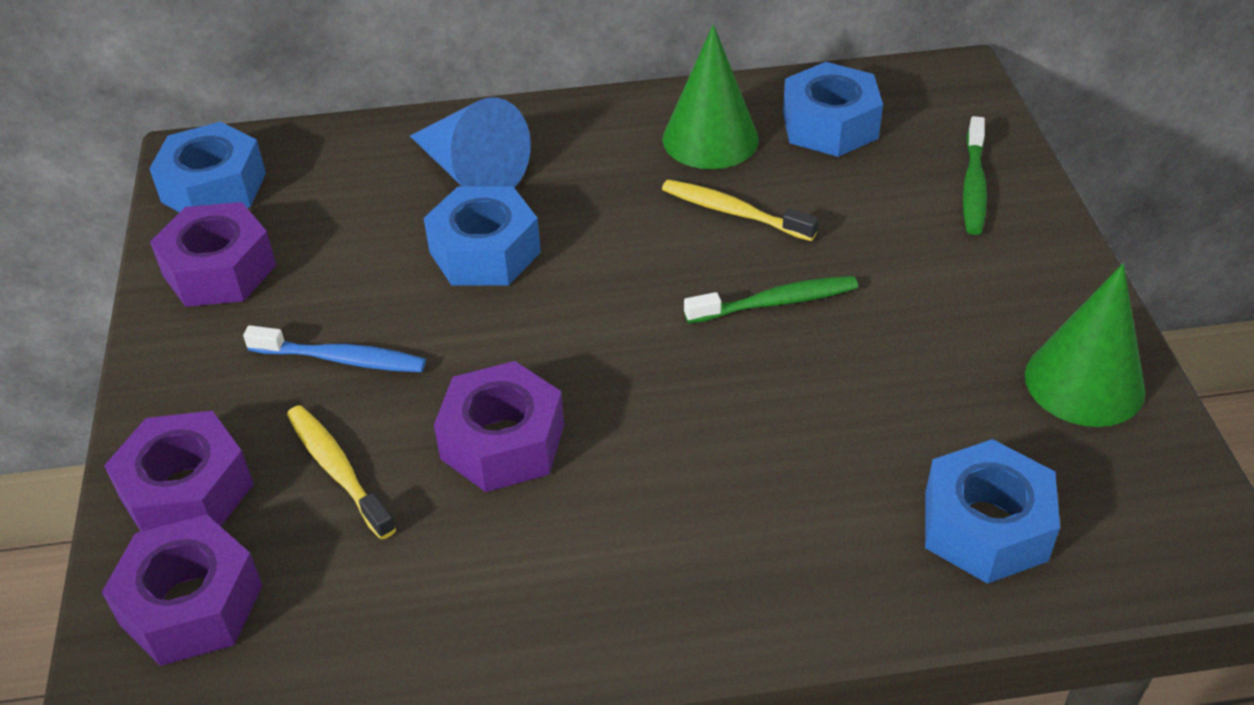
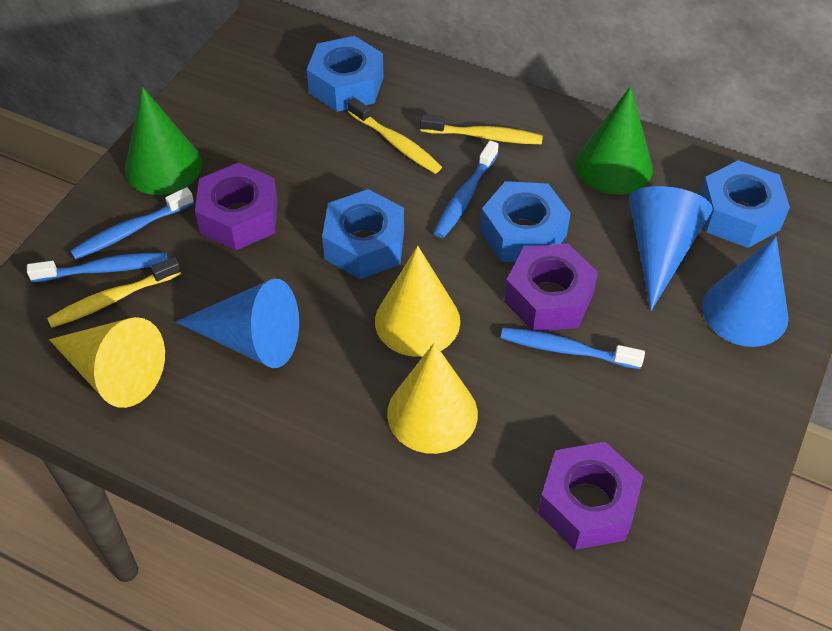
blue cone: [410,97,531,188] = 1 -> [176,279,299,368] [629,186,713,311] [702,236,789,347] = 3
blue toothbrush: [243,325,426,372] = 1 -> [27,253,167,282] [70,187,194,260] [434,140,499,238] [501,328,645,369] = 4
green toothbrush: [684,276,858,324] [963,116,987,235] = 2 -> none = 0
purple nut: [102,515,263,666] [104,411,253,532] [150,202,276,307] [434,361,564,492] = 4 -> [195,163,278,250] [504,243,598,331] [538,442,644,550] = 3
yellow cone: none = 0 -> [49,317,165,408] [375,246,460,357] [387,343,478,454] = 3
yellow toothbrush: [287,405,396,540] [662,180,819,241] = 2 -> [47,257,181,328] [348,98,442,174] [420,114,543,144] = 3

